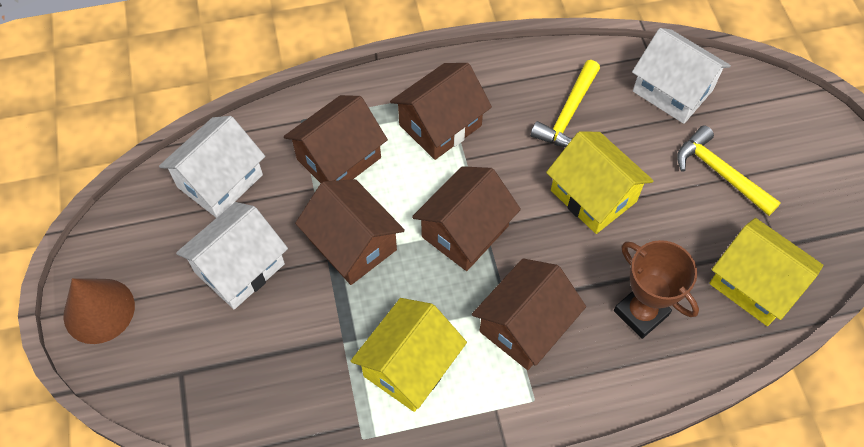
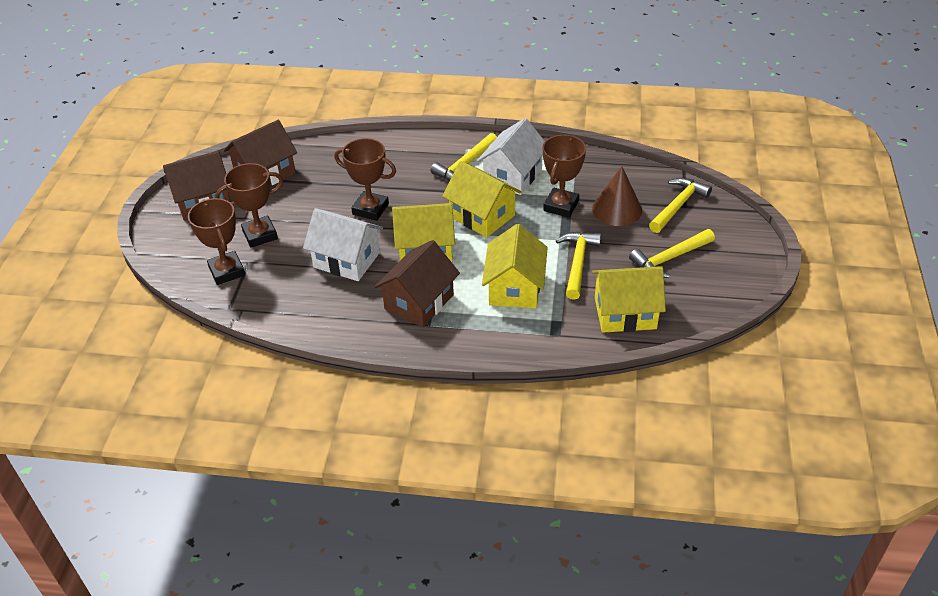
brown house: [284,95,388,183] [295,179,405,285] [390,63,492,160] [412,166,521,271] [472,258,586,370] = 5 -> [163,151,230,220] [224,120,297,186] [374,240,460,328] = 3
brown trophy: [614,240,699,339] = 1 -> [188,198,245,285] [215,163,283,248] [334,138,396,221] [543,135,586,218] = 4
white house: [159,116,265,218] [176,202,288,309] [632,28,731,124] = 3 -> [303,208,383,281] [477,118,545,195] = 2
yellow hammer: [530,60,600,147] [677,125,781,216] = 2 -> [431,133,497,181] [556,232,601,300] [629,229,715,278] [649,178,712,233] = 4
yellow house: [351,298,467,412] [546,131,653,234] [709,218,823,326] = 3 -> [392,203,455,262] [442,161,522,238] [482,224,548,308] [592,266,666,333] = 4

